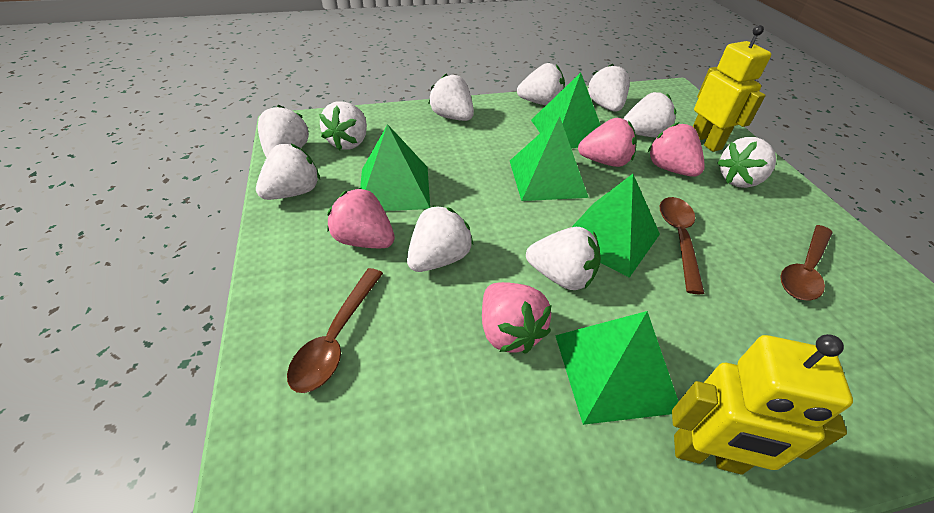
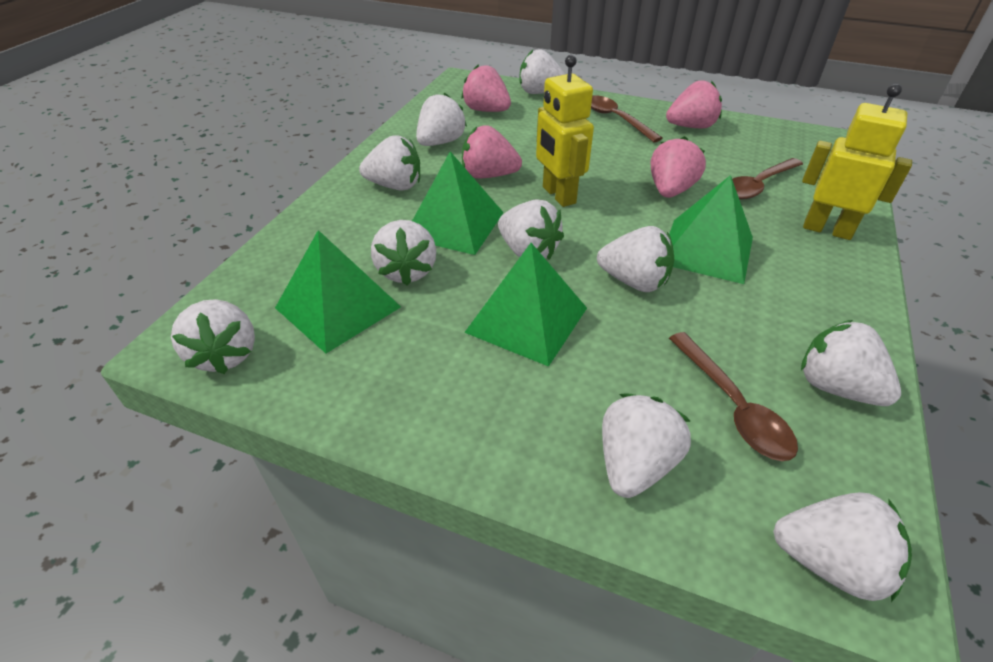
green pyramid: [360,124,430,211] [510,116,589,201] [531,73,600,148] [555,311,679,425] [572,174,660,278] = 5 -> [275,230,401,354] [412,152,504,255] [464,243,587,367] [669,175,753,284] = 4

